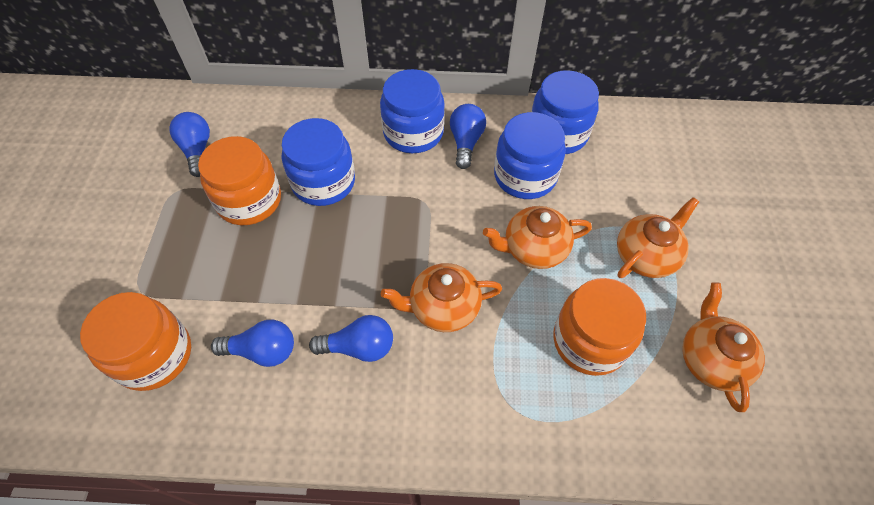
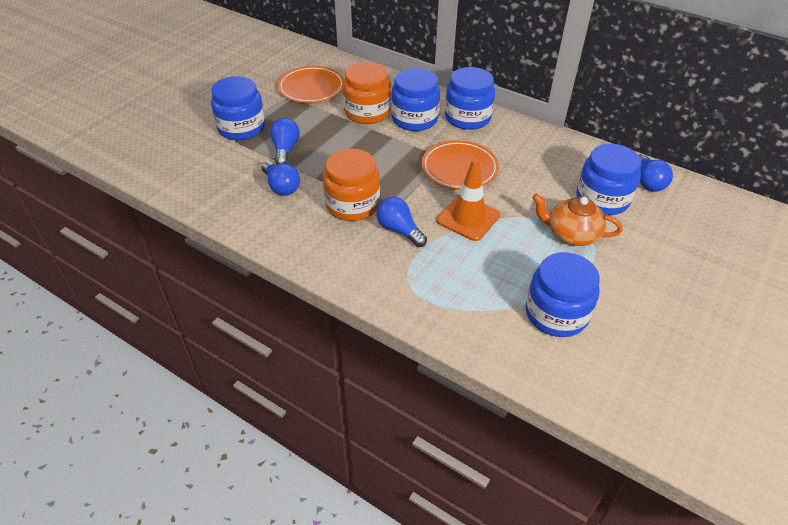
blue jar: [282,118,355,206] [380,69,445,153] [494,112,566,199] [531,70,599,154] = 4 -> [211,76,265,140] [391,68,440,131] [445,67,495,130] [526,252,600,337] [576,144,642,215] = 5
orange jar: [80,292,191,391] [198,136,281,225] [553,278,646,376] = 3 -> [323,149,380,221] [343,62,391,124] = 2
orange plate: none = 0 -> [278,66,344,103] [422,140,499,190] = 2
orange teapot: [381,263,502,332] [483,206,592,269] [617,197,699,278] [682,282,765,412] = 4 -> [532,193,623,246] = 1
orange traffic cone: none = 0 -> [437,159,500,241] = 1

